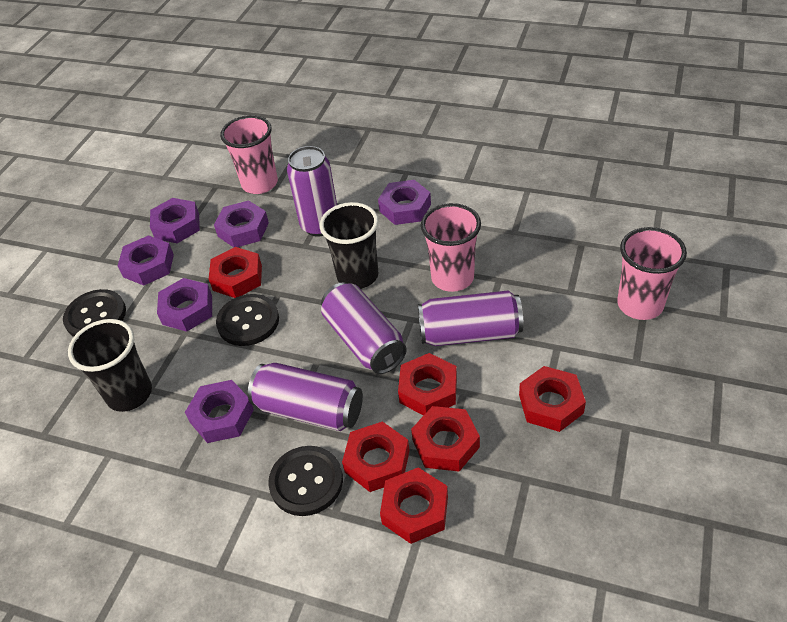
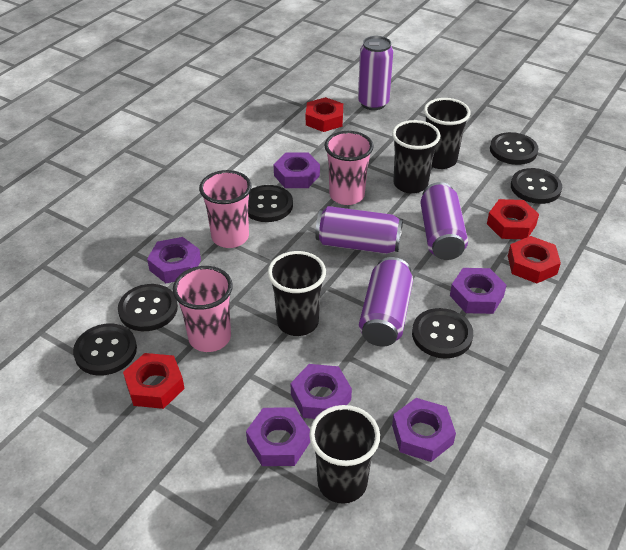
black button: [63,289,126,337] [216,294,279,346] [268,446,343,516] = 3 -> [73,323,137,376] [118,284,178,331] [248,185,293,222] [412,308,473,359] [490,132,539,165] [511,168,562,204] = 6
black cup: [68,319,152,412] [320,202,378,289] = 2 -> [268,251,326,336] [309,405,380,504] [392,120,441,194] [424,98,471,169] = 4
red nut: [209,247,262,298] [342,421,410,492] [380,467,448,544] [398,353,457,416] [411,406,480,471] [519,366,586,432] = 6 -> [123,353,185,409] [306,97,343,132] [487,199,539,239] [508,236,561,283] = 4

